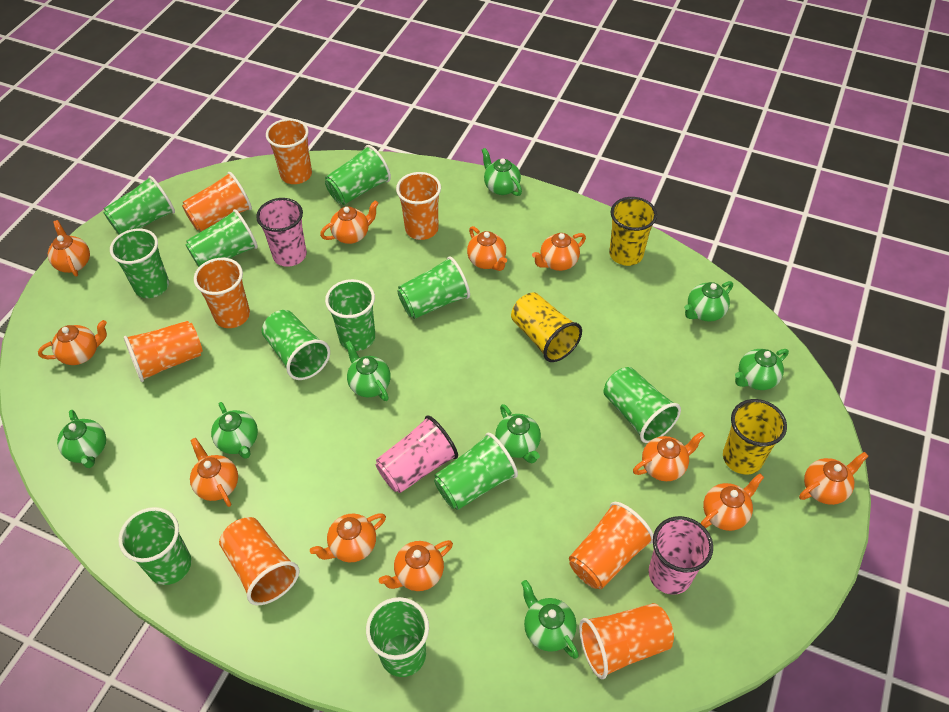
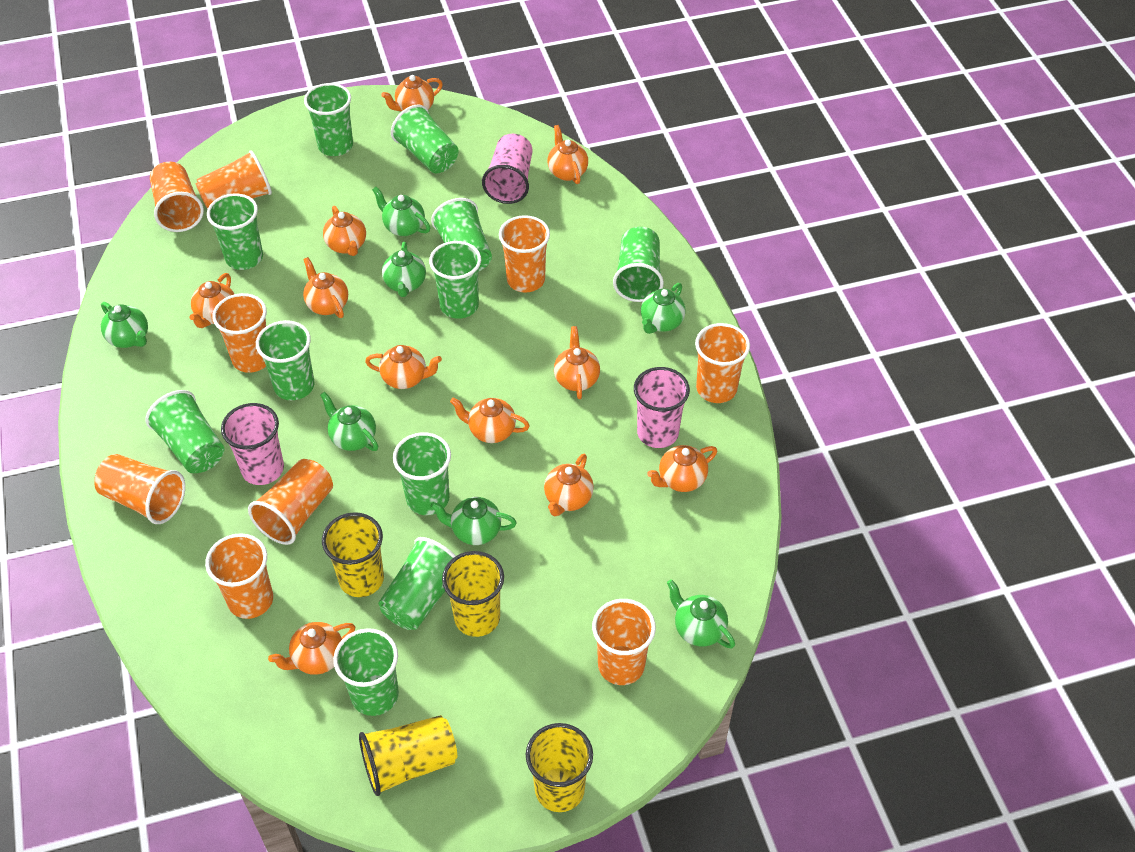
green teapot: [57,410,106,468] [211,402,258,459] [345,340,391,401] [482,148,522,196] [495,404,541,463] [521,580,579,659] [684,281,733,322] [735,349,789,390] = 8 -> [101,302,148,348] [320,392,378,451] [372,187,430,236] [382,242,426,297] [430,497,517,545] [641,283,686,334] [667,579,735,648] = 7
orange cup: [124,321,203,382] [182,172,252,232] [194,258,250,328] [219,517,299,605] [266,118,312,184] [396,172,441,240] [569,502,653,589] [579,603,674,679] = 8 -> [94,454,185,524] [150,162,204,232] [196,150,272,209] [205,533,273,619] [212,293,267,373] [248,459,333,545] [499,215,550,293] [592,599,656,685] [695,323,750,403] = 9
yellow cup: [511,292,582,362] [609,197,657,266] [723,399,787,475] = 3 -> [322,512,384,597] [359,715,457,796] [442,551,504,637] [526,723,593,812] = 4

